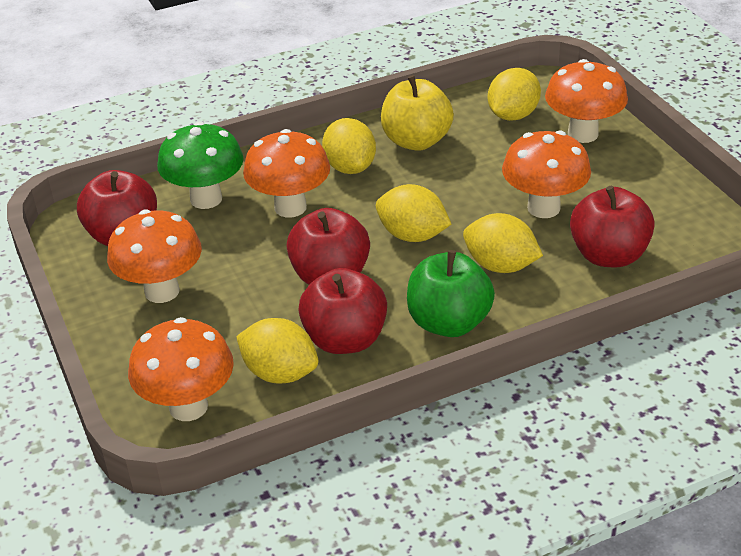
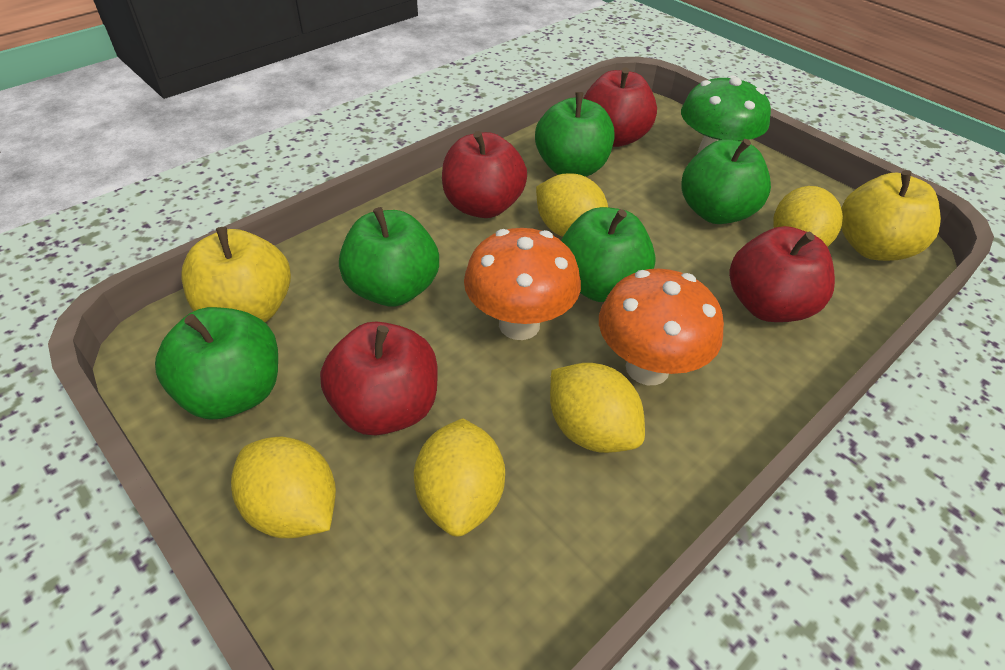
green apple: [407,250,495,337] = 1 -> [155,307,278,419] [339,207,439,306] [535,92,614,177] [561,207,656,302] [681,139,771,224] = 5
orange mushroom: [107,209,202,303] [128,317,234,421] [243,129,330,217] [502,131,591,218] [545,59,628,143] = 5 -> [464,228,581,340] [599,269,724,385] = 2
yellow apple: [381,75,454,151] = 1 -> [181,227,291,323] [841,170,941,261] = 2

